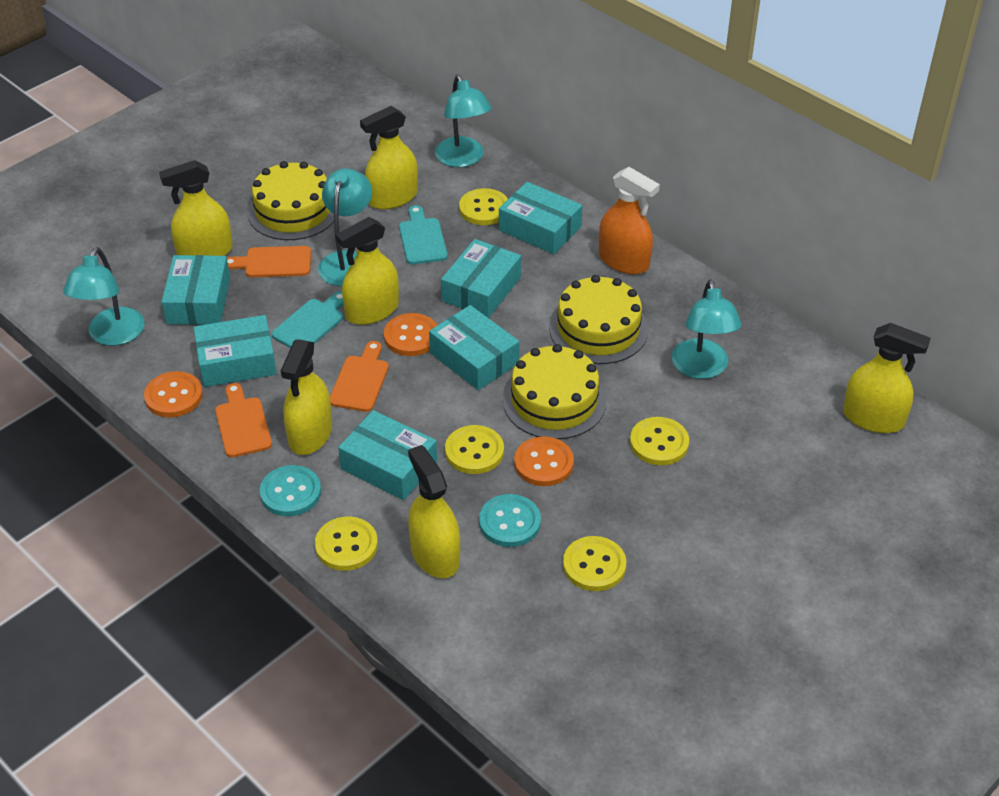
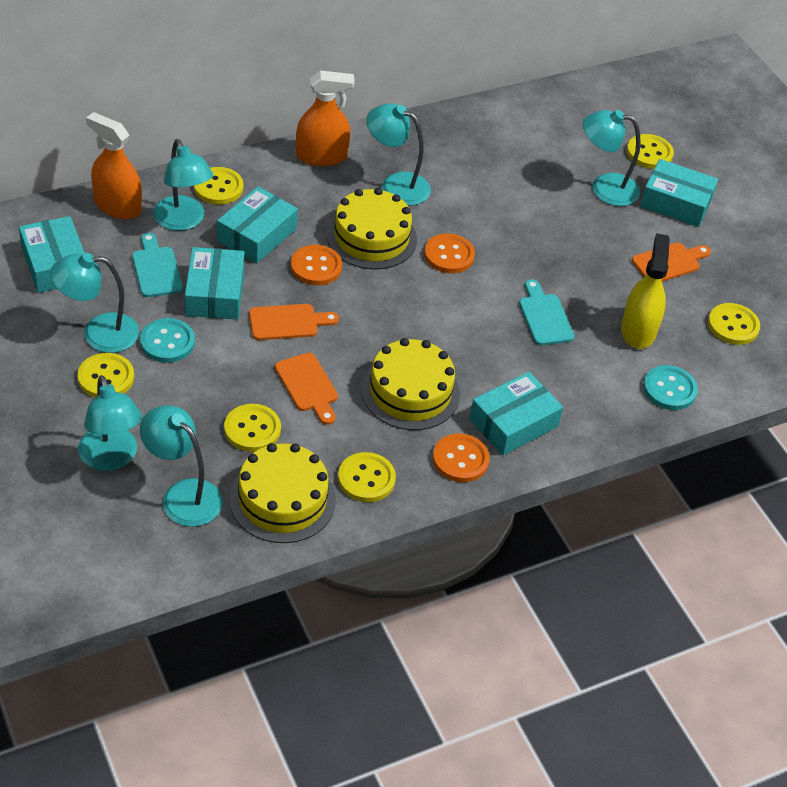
orange spray bottle: [599,167,660,274] = 1 -> [86,112,142,220] [296,70,355,166] = 2
turquoise box: [162,255,230,325] [194,315,277,387] [338,410,437,500] [429,305,519,390] [441,239,521,318] [499,182,582,254] = 6 -> [19,216,85,293] [185,247,245,320] [217,187,298,263] [469,372,563,455] [640,159,718,227] = 5
turquoise lamp: [63,247,145,346] [318,168,372,286] [435,74,491,167] [672,279,742,379] = 4 -> [50,253,140,353] [78,375,142,471] [140,405,223,527] [153,139,213,231] [366,103,431,206] [583,110,641,206] = 6
yellow button: [315,517,378,571] [445,425,504,474] [459,188,508,225] [563,536,626,591] [630,417,689,465] = 5 -> [78,353,134,398] [194,167,243,205] [224,404,281,452] [338,452,396,502] [627,134,674,169] [708,303,760,345] = 6
yellow spray bottle: [159,160,233,256] [281,339,332,455] [336,217,399,325] [360,106,418,209] [408,445,460,578] [843,323,931,433] = 6 -> [621,233,670,349] = 1

